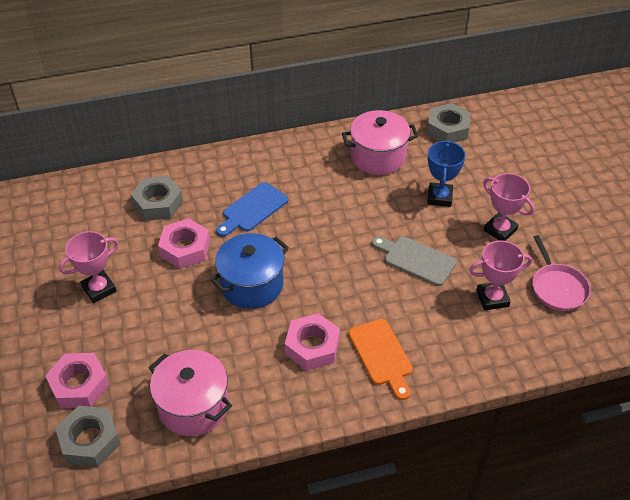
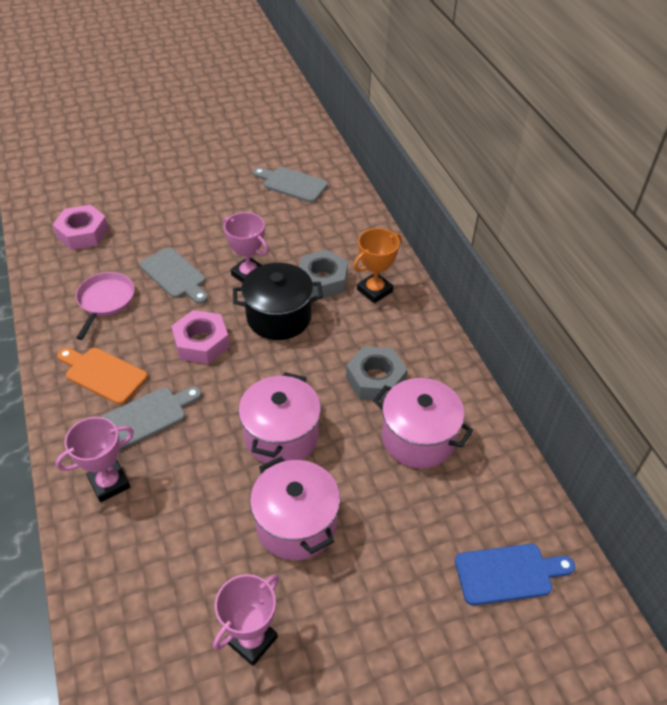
black pot: none = 0 -> [233,263,323,340] = 1
blue pot: [210,233,289,309] = 1 -> none = 0
blue trophy: [427,140,466,207] = 1 -> none = 0
grey cutting board: [372,236,457,286] = 1 -> [101,386,202,451] [140,247,208,304] [253,167,328,203] = 3
grey nut: [55,405,121,467] [131,176,183,221] [427,103,471,143] = 3 -> [299,250,348,299] [346,346,408,401] = 2
orange trophy: none = 0 -> [353,228,402,303] = 1
pink nut: [45,353,109,408] [158,218,210,269] [285,313,340,371] = 3 -> [53,205,109,250] [171,310,230,364] = 2
pink pot: [149,350,232,436] [342,110,418,175] = 2 -> [238,372,321,464] [250,457,340,560] [373,378,473,468] = 3

